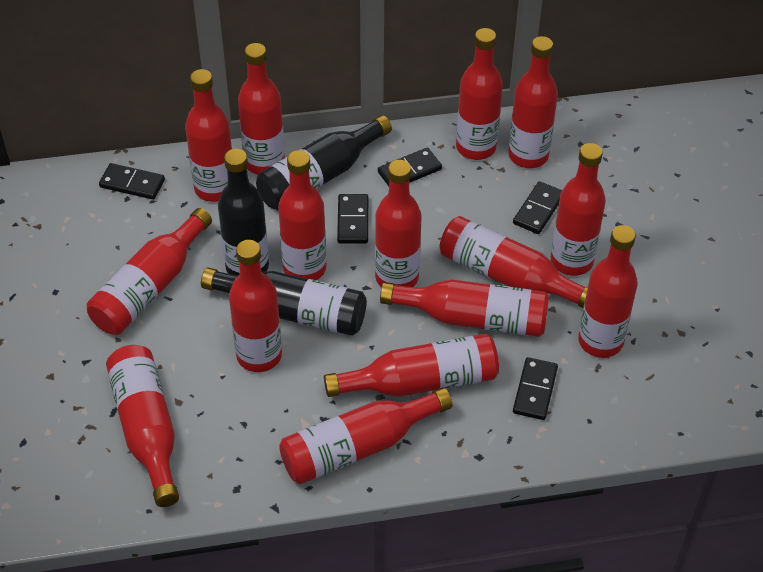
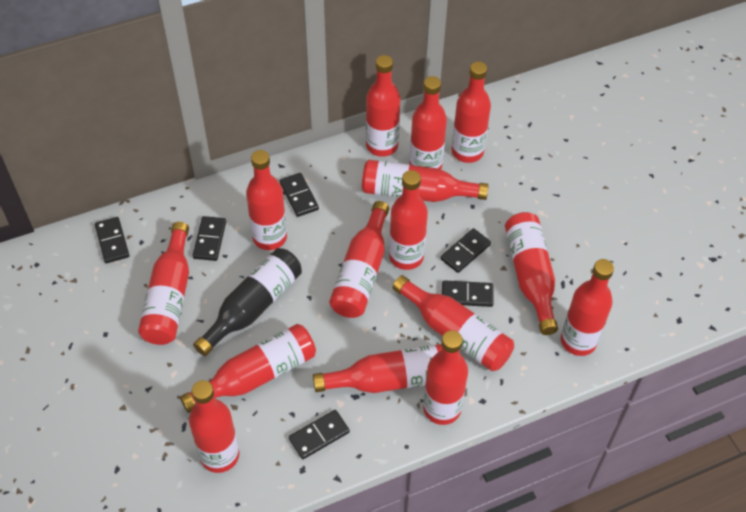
black bottle: [201,268,367,336] [218,149,269,276] [256,115,392,210] = 3 -> [193,248,302,356] = 1
black domino: [99,163,165,200] [337,194,368,243] [378,148,442,186] [513,181,562,234] [513,357,558,420] = 5 -> [95,217,129,263] [193,216,226,261] [279,173,319,217] [289,410,350,459] [440,228,491,273] [442,280,494,307] = 6

